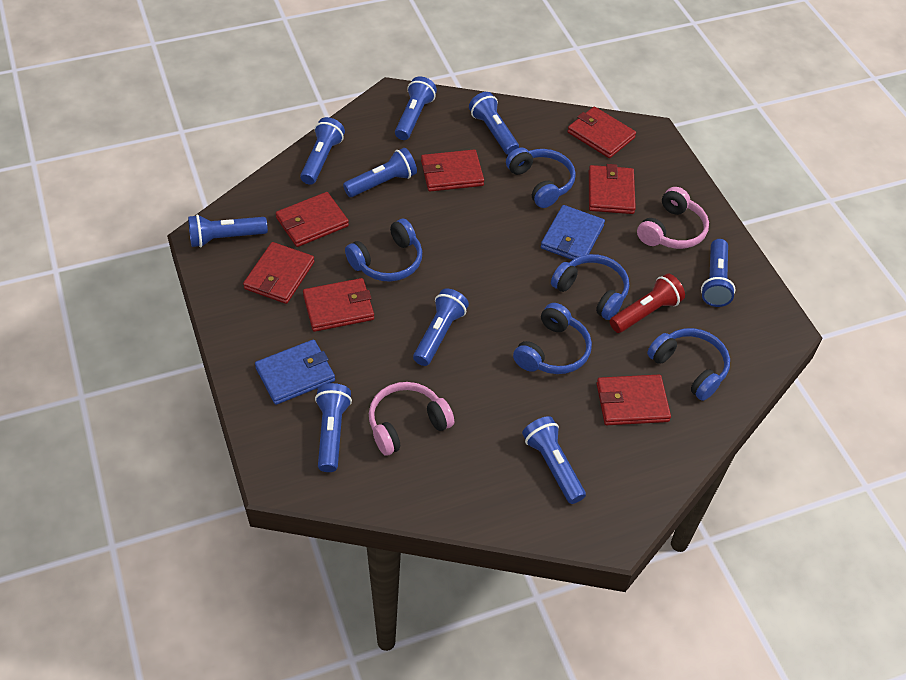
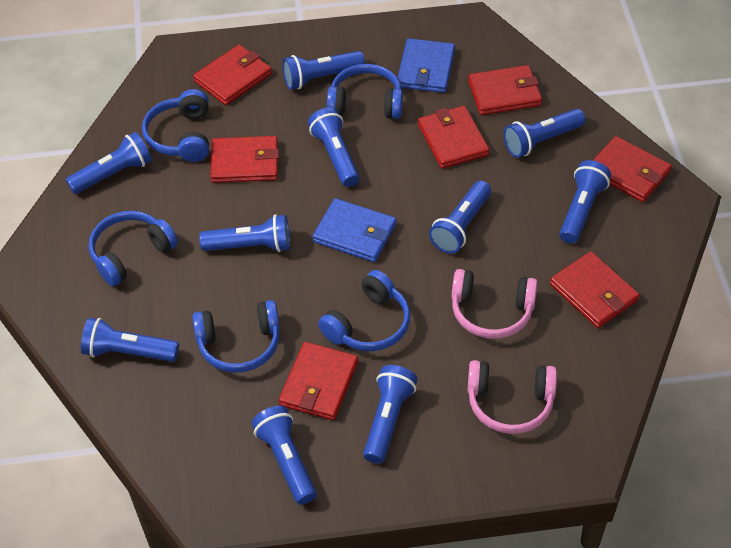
blue flashlight: [188,215,268,247] [300,117,345,185] [315,383,352,472] [343,148,417,197] [395,76,437,140] [413,289,469,366] [469,92,519,155] [522,416,586,504] [701,239,736,307] = 9 -> [66,132,152,194] [81,318,179,362] [199,214,290,252] [251,406,317,505] [282,51,365,90] [308,107,359,187] [363,365,417,464] [429,181,491,254] [503,109,585,158] [559,160,611,243] = 10
red flashlight: [610,274,685,333] = 1 -> none = 0

